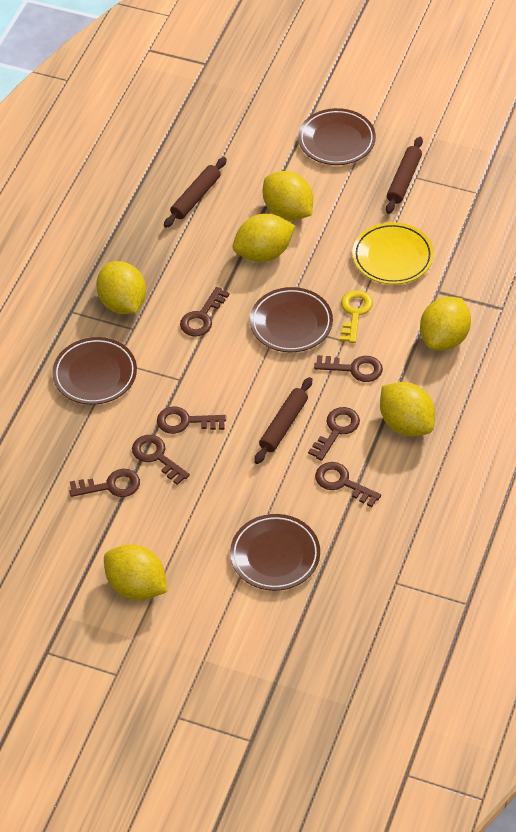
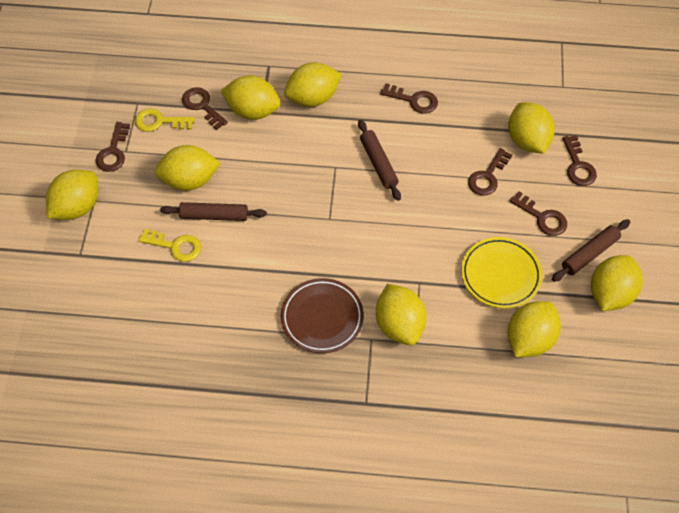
brown key: [69,469,140,497] [132,435,190,485] [157,406,226,434] [180,287,229,337] [308,407,360,461] [314,355,383,382] [315,462,381,507] = 7 -> [95,122,130,172] [182,87,228,130] [380,83,438,114] [468,148,512,196] [510,191,567,236] [562,135,597,186] = 6
brown plate: [52,337,137,405] [230,514,320,591] [250,287,333,352] [298,108,376,165] = 4 -> [281,278,364,353] = 1
yellow key: [340,290,373,343] = 1 -> [135,108,194,132] [138,229,201,262] = 2
yellow lemon: [96,261,146,314] [104,544,167,600] [233,214,295,262] [263,171,313,221] [380,382,435,436] [420,297,471,351] = 6 -> [46,170,98,220] [155,145,220,191] [221,75,280,120] [284,63,341,107] [376,284,426,345] [508,102,555,154] [508,301,561,357] [591,255,642,311] = 8

